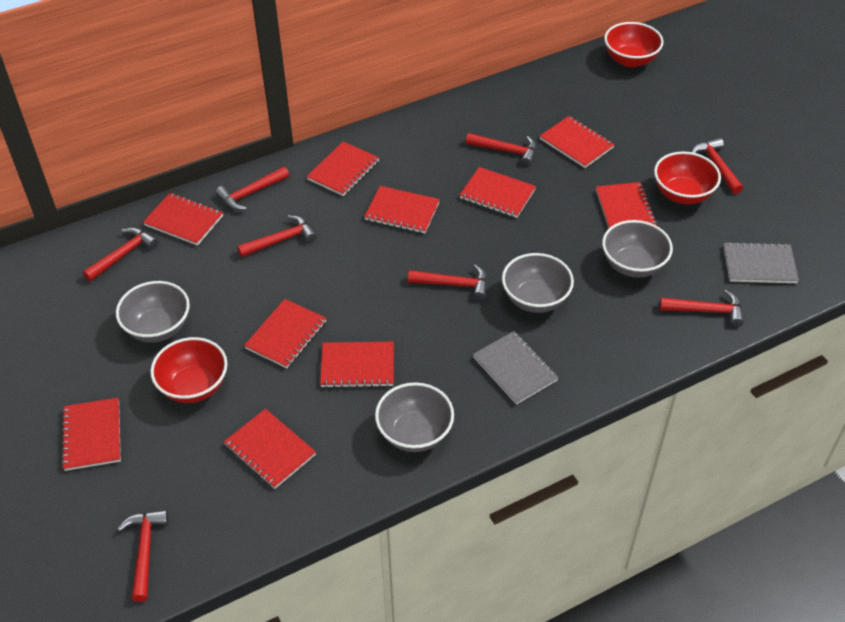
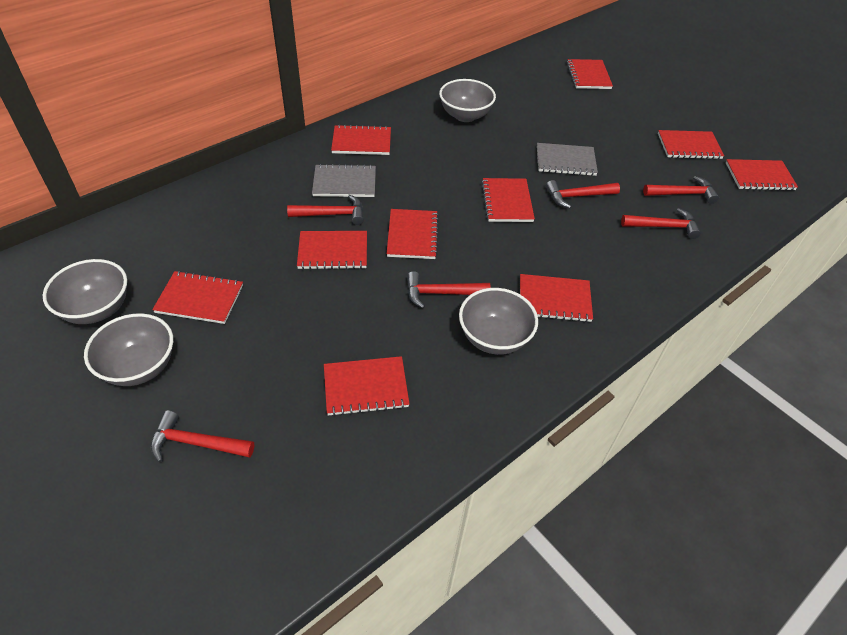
red bowl: [150,337,228,403] [604,22,664,68] [654,152,721,204] = 3 -> none = 0
red hammer: [83,227,158,281] [118,510,169,602] [215,166,289,210] [237,215,317,257] [408,264,487,300] [466,133,537,166] [660,290,744,326] [692,138,743,194] = 8 -> [151,410,254,462] [287,195,364,225] [407,271,491,308] [546,180,620,208] [621,208,701,239] [643,176,719,204] = 6

